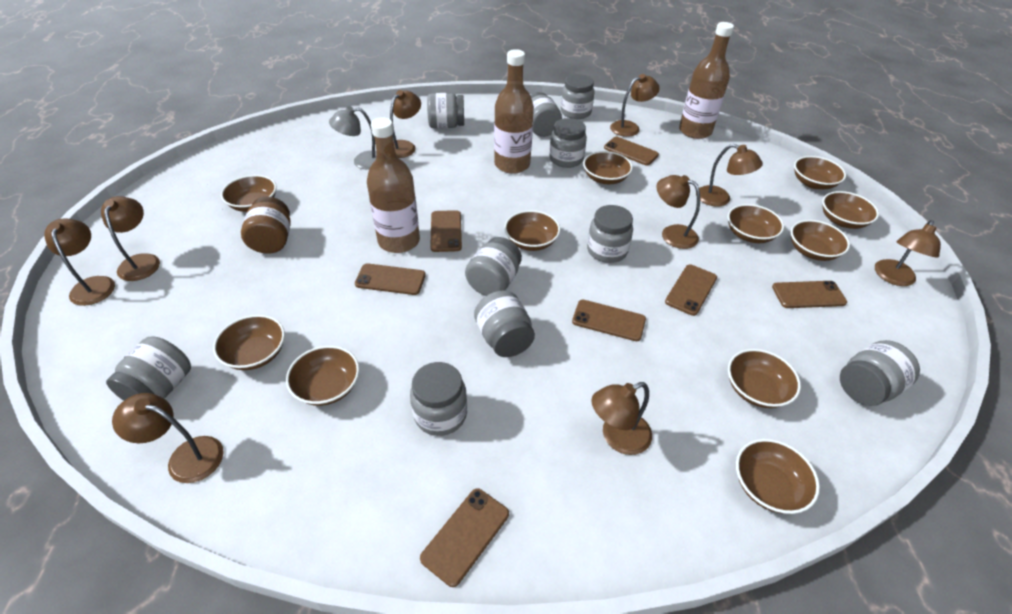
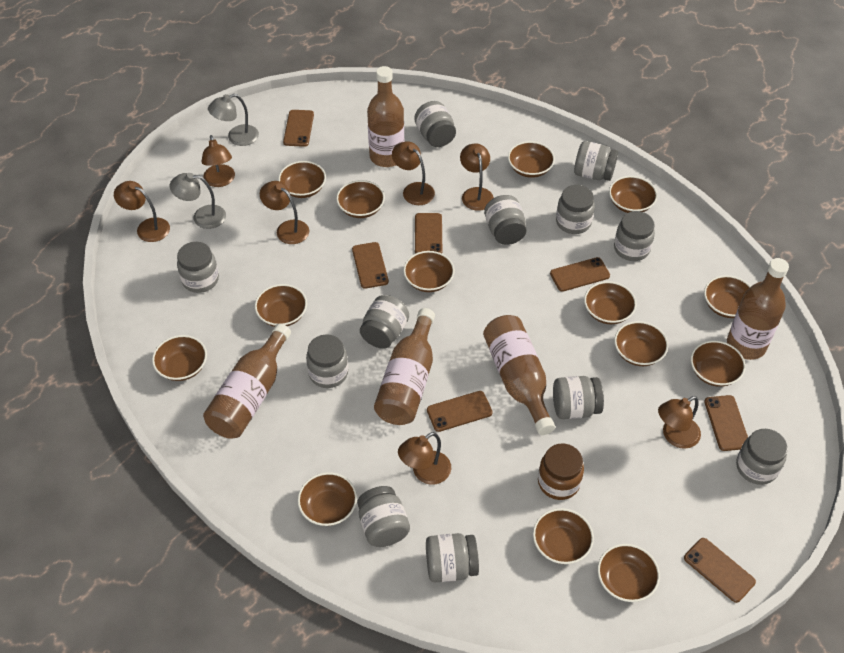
brown bottle: [367,117,420,253] [494,49,534,174] [679,22,734,139] = 3 -> [203,324,291,439] [367,66,404,167] [374,308,435,425] [483,315,555,435] [727,258,789,360] = 5
brown bowl: [213,315,285,370] [221,175,276,212] [286,346,359,406] [504,210,560,251] [583,151,633,184] [728,204,784,243] [728,349,801,408] [736,439,820,514] [791,220,850,261] [794,156,846,189] [822,191,879,229] = 11 -> [152,335,207,381] [255,284,307,327] [278,161,326,198] [298,472,357,526] [336,180,385,218] [403,251,454,292] [508,141,555,178] [533,508,594,564] [584,281,637,324] [598,544,660,602] [609,176,658,213] [614,321,668,366] [691,340,746,387] [704,275,751,318] = 14
brown lamp: [44,218,115,306] [101,196,160,281] [112,393,224,483] [390,90,421,158] [591,382,652,455] [610,74,660,137] [656,175,700,249] [696,144,763,207] [875,220,941,286] = 9 -> [114,181,170,242] [202,135,235,187] [260,181,309,244] [392,141,435,205] [398,432,451,485] [460,143,494,211] [658,396,701,449] = 7
grey jar: [106,337,191,401] [410,362,467,436] [427,93,464,128] [465,237,522,296] [474,290,535,357] [530,92,562,137] [549,118,587,168] [561,74,594,119] [587,205,633,263] [840,340,920,406] = 10 -> [177,242,219,293] [306,334,348,388] [357,486,410,547] [360,295,409,349] [414,101,456,147] [426,533,479,583] [484,195,527,245] [553,376,604,419] [556,185,595,234] [574,141,618,181] [614,211,655,261] [736,429,788,485] = 12
grey lamp: [329,106,376,170] = 1 -> [170,173,226,229] [208,94,259,146] = 2

